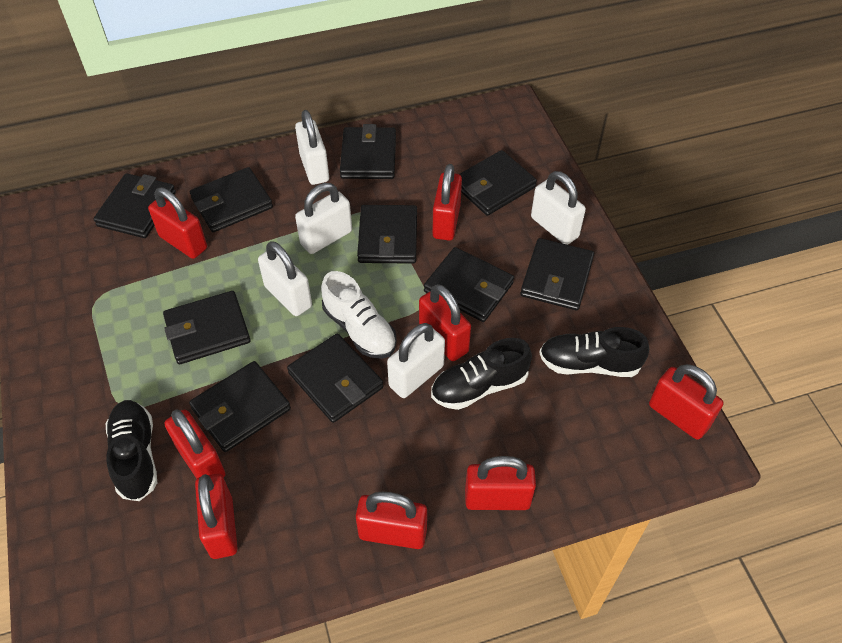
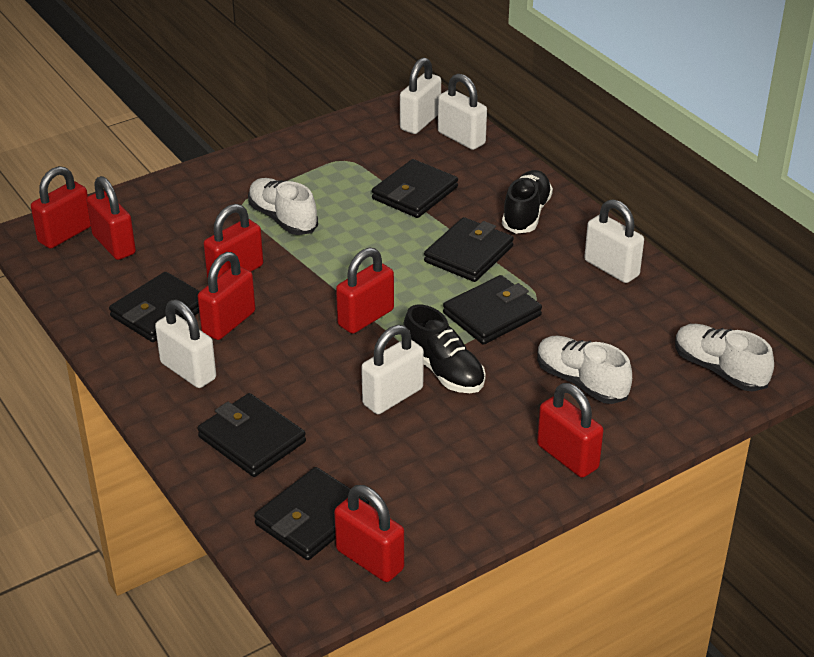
black shoe: [106,400,157,501] [431,338,532,410] [539,327,649,377] = 3 -> [403,305,486,393] [502,170,553,234] = 2
black wallet: [93,173,176,238] [163,291,251,364] [189,361,291,452] [190,167,273,232] [287,334,383,423] [340,124,396,179] [357,205,417,264] [424,247,514,322] [460,150,537,216] [520,238,594,310] = 10 -> [109,272,200,342] [197,393,306,477] [254,467,369,560] [372,159,458,218] [424,217,514,282] [443,275,542,345] = 6
red padlock: [148,188,207,259] [165,410,225,479] [195,474,238,559] [356,492,427,549] [419,284,471,361] [432,164,462,241] [465,456,536,510] [649,364,724,440] = 8 -> [31,166,91,249] [86,176,136,260] [198,252,255,340] [204,204,263,278] [334,485,404,582] [336,247,394,334] [537,383,604,478] = 7
white shoe: [321,271,397,359] = 1 -> [248,178,318,235] [537,336,632,404] [675,324,774,391] = 3

